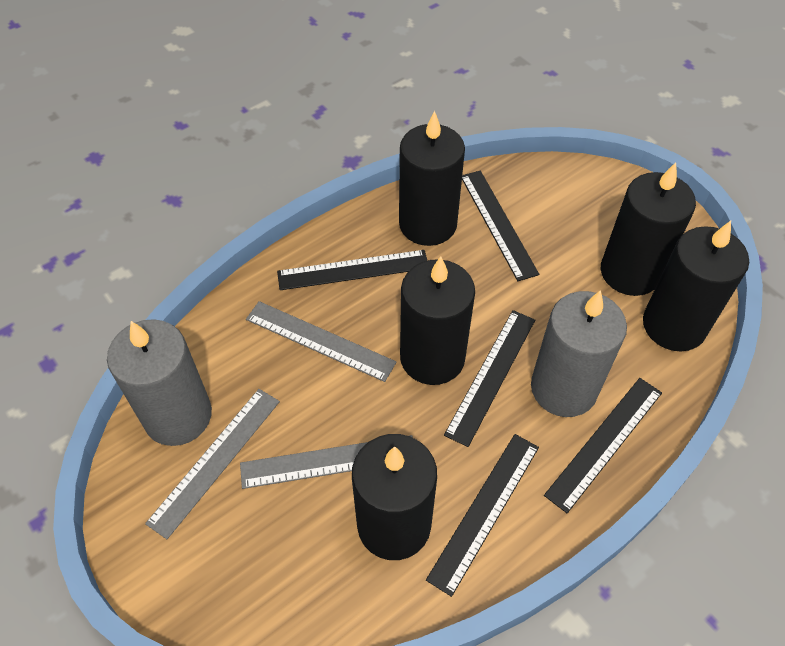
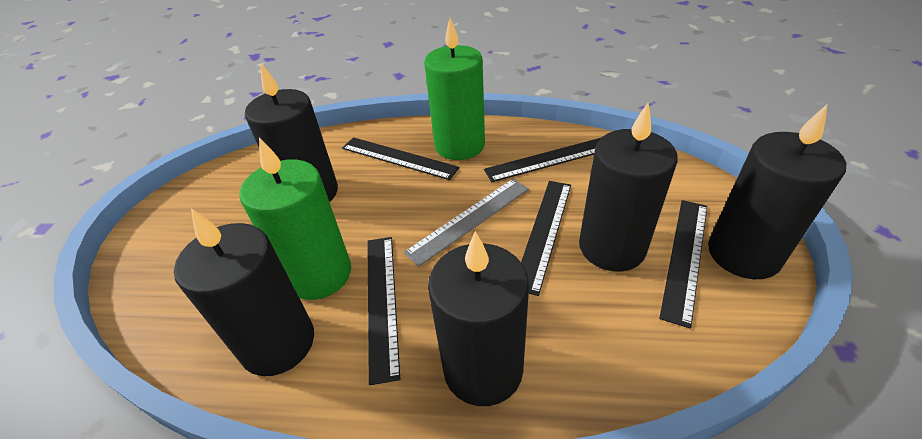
green candle: none = 0 -> [239,137,351,300] [424,18,485,160] = 2
grey candle: [107,319,212,446] [531,290,627,417] = 2 -> none = 0
grey ruler: [145,389,280,539] [240,435,413,489] [246,301,396,382] = 3 -> [404,179,529,266] = 1

